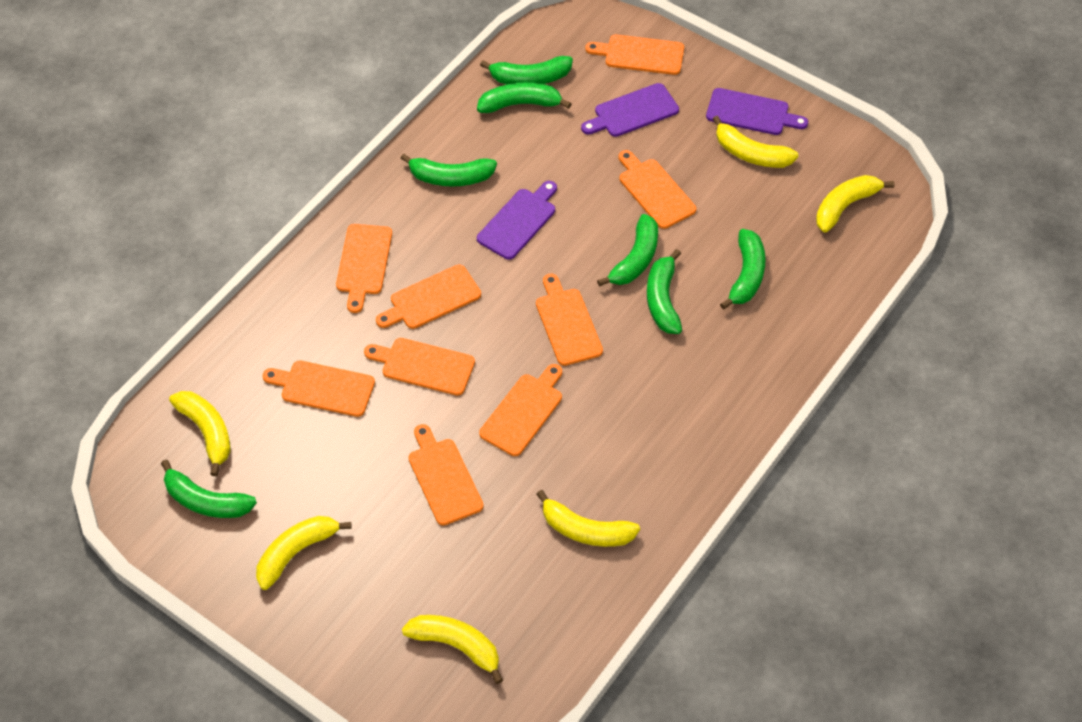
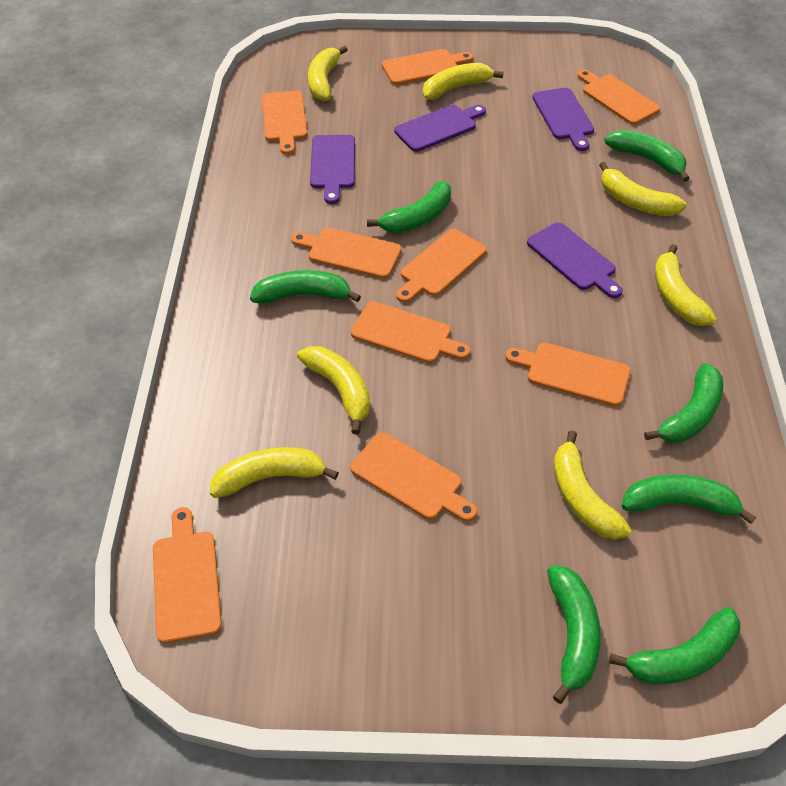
purple cutting board: [477,181,557,260] [581,83,679,137] [706,88,808,135] = 3 -> [310,135,355,204] [394,105,486,152] [527,222,623,298] [532,88,594,151] = 4
yellow banana: [169,391,231,476] [256,516,352,590] [402,615,503,684] [536,490,640,547] [713,116,799,168] [816,175,895,233] = 6 -> [210,447,339,498] [297,346,370,434] [308,45,348,101] [423,63,504,100] [554,430,631,540] [599,162,687,216] [655,244,717,326] = 7

